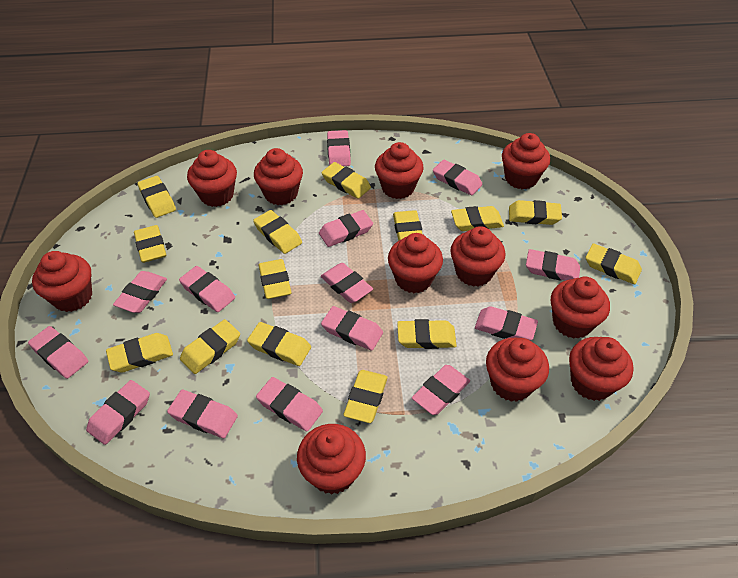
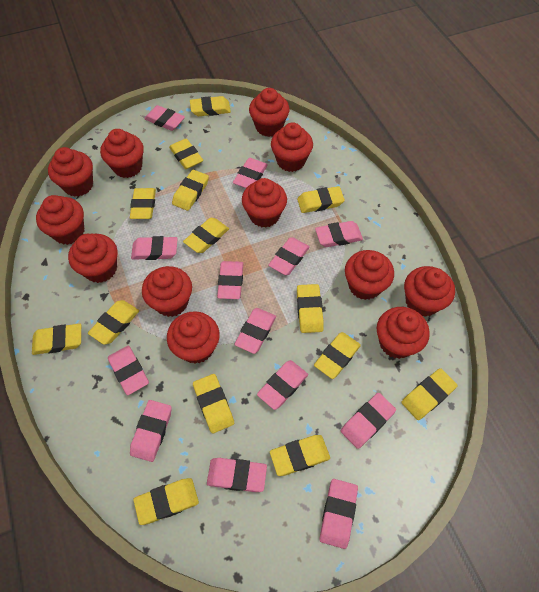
pink eraser: [28,326,89,379] [86,380,150,445] [113,271,167,313] [167,390,238,438] [179,266,235,312] [256,377,323,432] [319,210,373,247] [321,263,373,303] [321,306,383,351] [327,130,351,166] [412,365,470,415] [433,160,483,195] [475,306,538,341] [526,249,580,281] = 14 -> [108,346,149,395] [130,400,172,462] [131,236,178,260] [144,105,185,131] [207,458,267,492] [217,261,243,299] [233,158,268,188] [234,308,276,354] [257,360,308,410] [268,237,310,275] [315,221,363,247] [320,479,358,549] [341,393,396,449] = 13
red cupcake: [32,251,92,312] [187,150,237,207] [254,148,303,205] [297,424,366,495] [375,142,424,199] [388,233,443,293] [450,226,506,287] [486,338,549,402] [502,133,550,189] [551,277,610,339] [569,337,633,401] = 11 -> [36,195,84,245] [48,147,93,197] [68,234,117,283] [100,129,144,178] [142,266,192,317] [167,311,220,364] [242,178,287,228] [249,88,290,137] [271,122,313,172] [345,250,394,300] [377,307,430,359] [404,266,455,317] = 12

